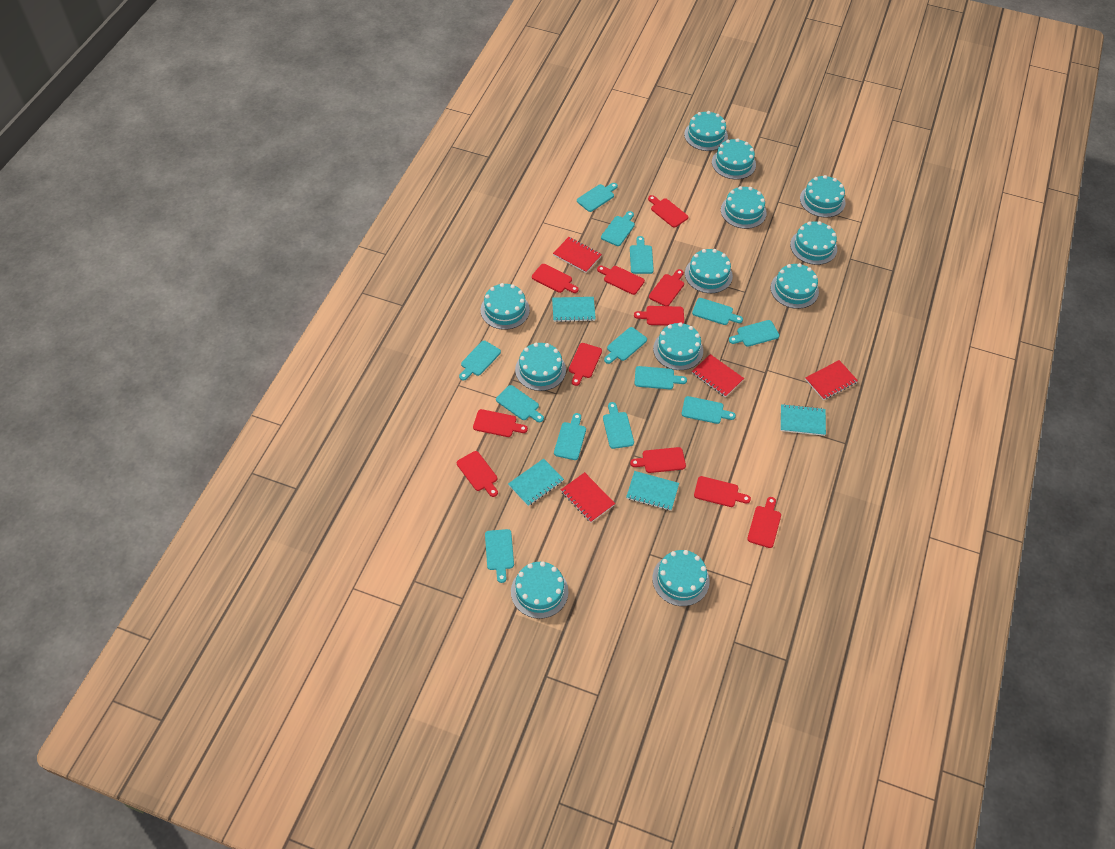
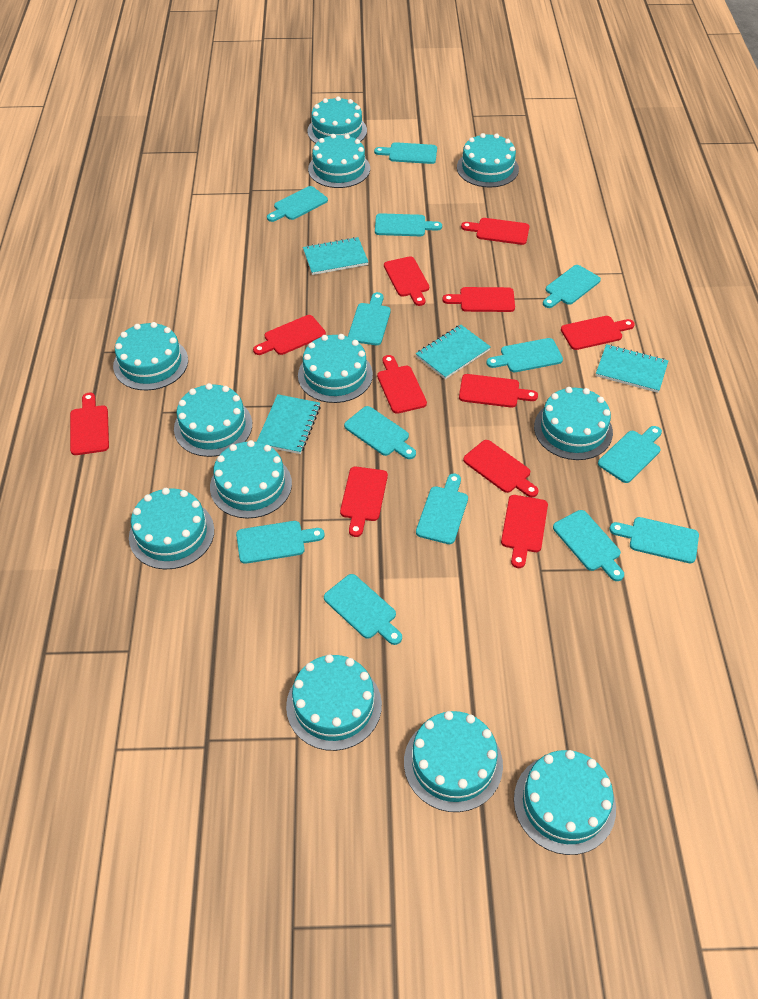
red notebook: [553,237,602,273] [561,472,615,522] [692,354,744,397] [805,360,858,400] = 4 -> none = 0

